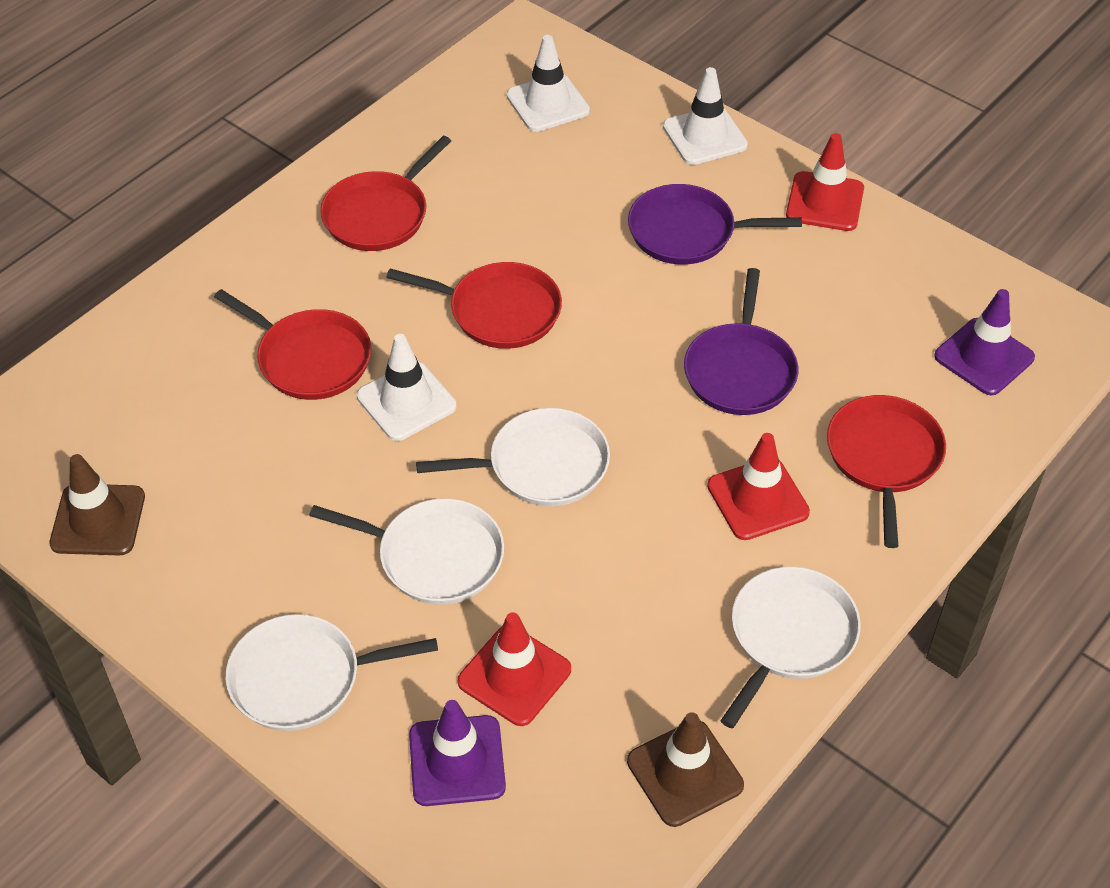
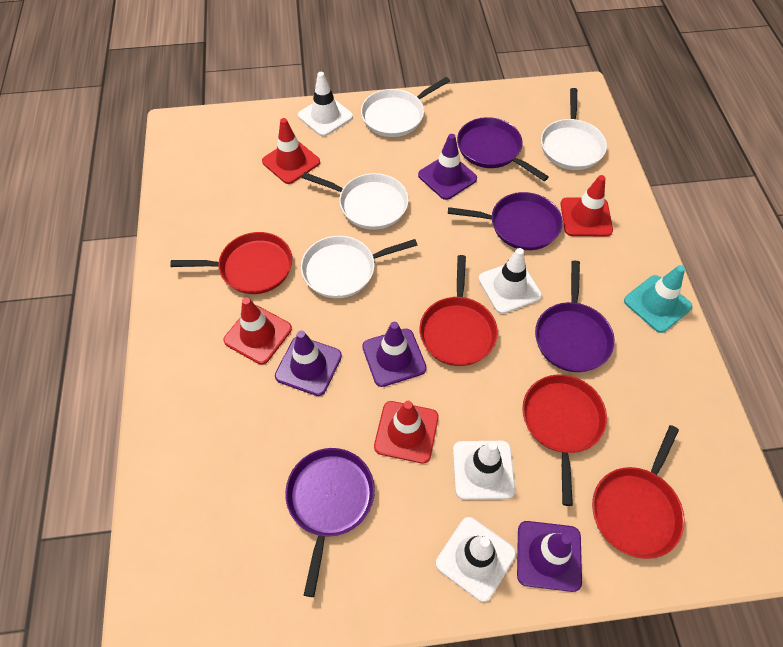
brown traffic cone: [49,454,145,555] [627,712,744,827] = 2 -> none = 0
purple pan: [628,184,802,265] [684,268,798,415] = 2 -> [285,448,375,597] [448,192,563,250] [457,117,549,181] [535,261,615,372] = 4
purple traffic cone: [409,700,506,806] [934,289,1035,396] = 2 -> [275,331,342,396] [362,322,427,387] [418,134,477,200] [517,521,582,592] = 4
red traffic cone: [458,612,571,726] [707,433,810,540] [786,133,864,231] = 3 -> [223,297,292,365] [262,118,320,184] [374,401,439,464] [561,175,613,236] = 4
turquoise traffic cone: none = 0 -> [624,265,692,333] = 1
white traffic cone: [357,334,457,441] [506,35,590,132] [663,67,748,165] = 3 -> [298,72,353,137] [436,517,516,602] [453,441,516,500] [478,248,542,314] = 4

